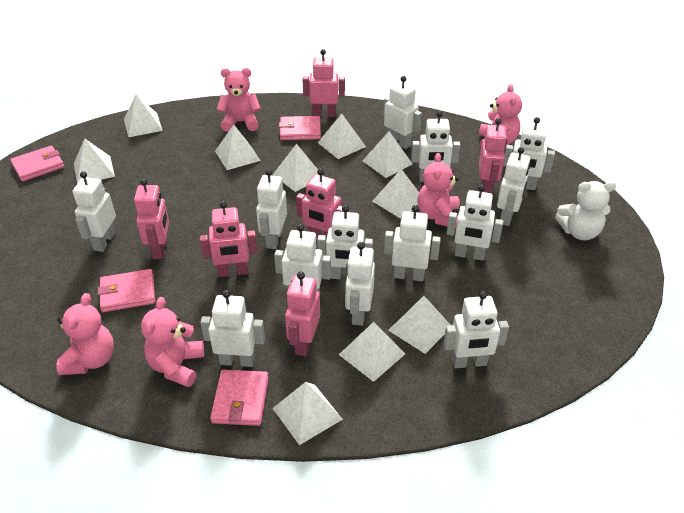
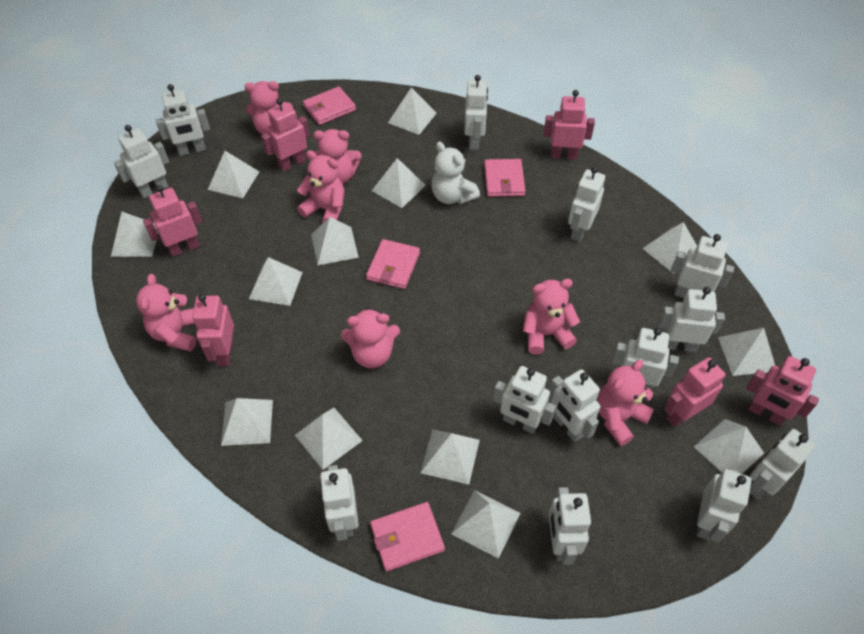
pink teddy bear: [57,293,114,375] [141,297,204,387] [217,68,261,132] [417,153,460,229] [479,84,522,145] = 5 -> [136,274,197,352] [245,81,293,135] [297,150,344,223] [314,129,361,184] [341,308,400,368] [523,279,580,355] [597,360,654,446] = 7
white pyramid: [74,138,115,184] [124,94,163,137] [215,125,261,170] [272,382,343,445] [273,144,323,192] [318,114,366,159] [339,322,405,382] [363,131,412,178] [372,169,419,219] [388,296,450,354] = 10 -> [111,212,158,257] [208,151,259,198] [221,398,273,446] [249,257,303,306] [295,408,363,470] [311,217,359,265] [372,158,426,208] [388,87,437,135] [420,429,480,485] [451,490,521,559] [642,222,697,274] [694,419,764,474] [718,328,775,376] = 13

